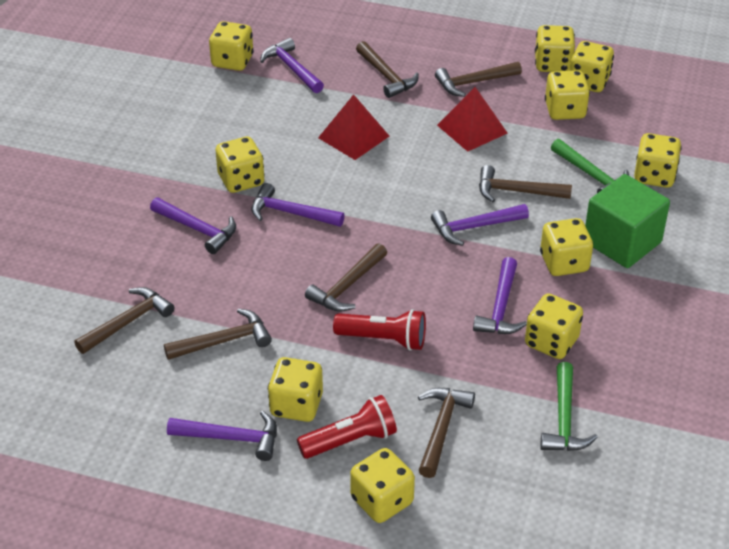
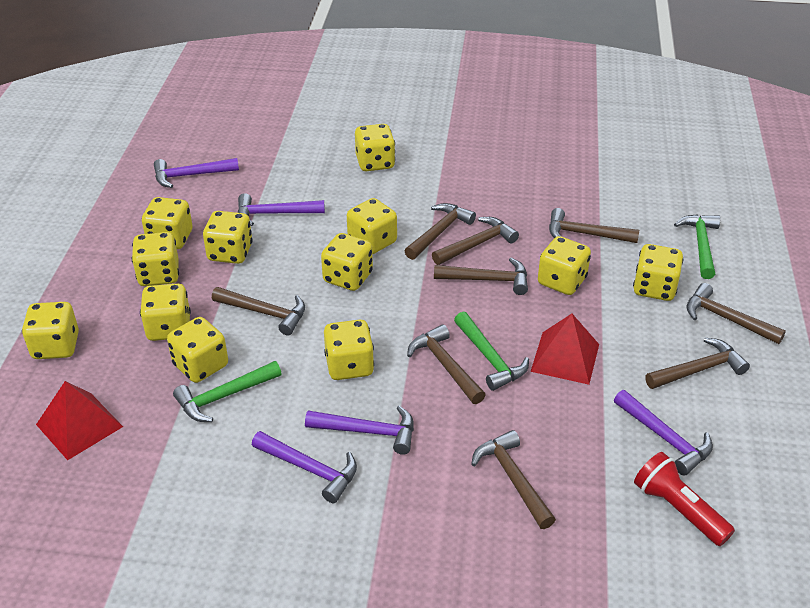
brown hammer: [74,287,174,354] [164,308,272,360] [305,243,387,312] [356,41,419,98] [418,388,475,478] [435,62,522,97] [479,165,572,202] = 7 -> [212,287,305,335] [405,203,476,260] [407,324,486,404] [432,217,519,265] [434,258,528,295] [471,430,556,529] [549,208,639,243] [645,338,750,389] [686,283,786,344] = 9
green cube: [585,174,670,268] = 1 -> none = 0
green hammer: [540,362,598,451] [551,139,629,193] = 2 -> [173,361,282,422] [454,312,529,391] [674,214,720,279] = 3
purple hammer: [150,197,236,254] [167,411,277,461] [252,183,345,227] [260,38,324,93] [431,204,529,246] [473,257,527,334] = 6 -> [154,158,239,188] [238,193,325,226] [252,431,357,503] [305,405,414,455] [614,390,713,476] = 5
red flashlight: [297,395,397,459] [333,309,426,351] = 2 -> [634,452,735,546] = 1
yellow dice: [209,21,254,71] [215,137,265,193] [268,357,323,422] [350,448,415,523] [525,294,583,359] [535,25,575,72] [540,218,593,276] [545,70,590,120] [569,41,614,92] [634,133,682,188] = 10 -> [22,302,79,359] [132,232,179,286] [140,284,191,341] [142,197,192,249] [167,317,228,383] [203,211,253,264] [321,233,373,291] [324,320,374,380] [347,198,397,254] [355,124,395,171] [538,236,591,295] [633,244,683,301] = 12

